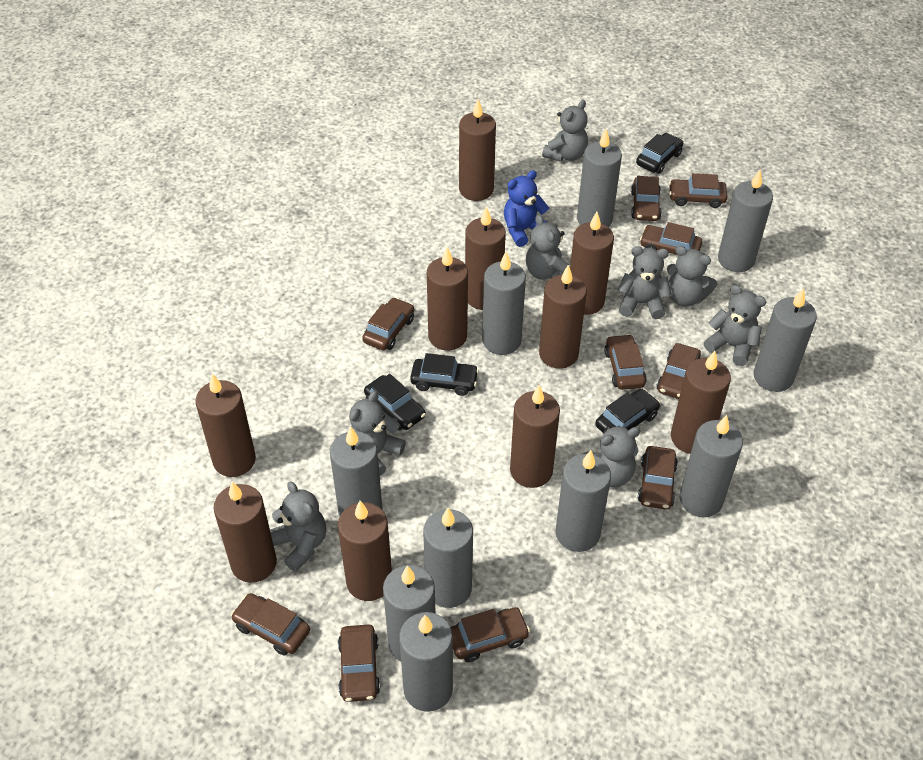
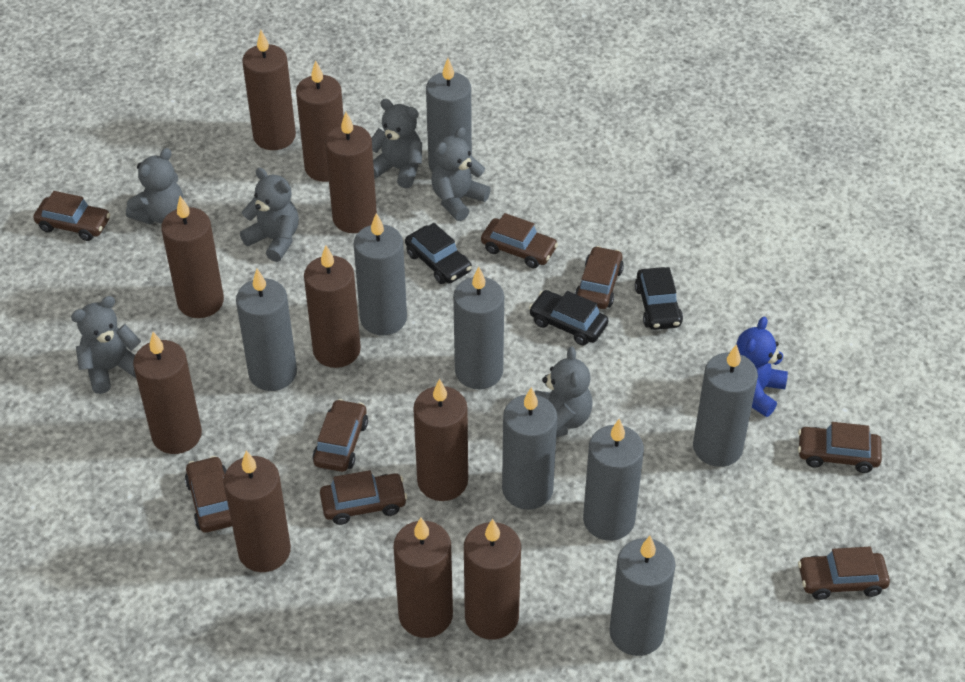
black car: [364,374,426,430] [410,353,479,396] [595,388,660,433] [636,133,683,174] = 4 -> [405,223,472,284] [529,290,608,345] [635,267,683,330] = 3
brown car: [231,593,310,656] [338,625,380,702] [362,297,414,350] [451,607,530,662] [604,334,647,390] [631,176,662,221] [638,446,678,510] [640,222,702,255] [657,343,701,399] [669,173,727,208] = 10 -> [33,191,110,241] [185,456,232,533] [313,399,368,472] [320,470,407,525] [481,213,558,268] [575,246,624,309] [798,422,882,473] [798,547,890,600] = 8
grey candle: [330,426,383,516] [383,565,436,662] [399,612,453,712] [423,508,473,608] [482,252,526,355] [556,450,611,552] [577,129,622,227] [680,415,743,517] [718,169,773,272] [754,288,817,392] = 10 -> [236,269,297,391] [354,213,407,335] [426,58,472,172] [453,267,504,389] [502,387,557,510] [583,418,644,541] [609,536,676,656] [693,344,758,467] = 8
grey teddy bear: [270,481,326,572] [349,391,406,476] [526,215,570,280] [542,100,588,162] [583,426,641,487] [618,246,671,319] [667,246,717,307] [704,285,766,366] = 8 -> [71,296,141,394] [126,148,184,224] [240,168,299,262] [372,99,422,188] [432,127,490,221] [535,347,593,437] = 6

